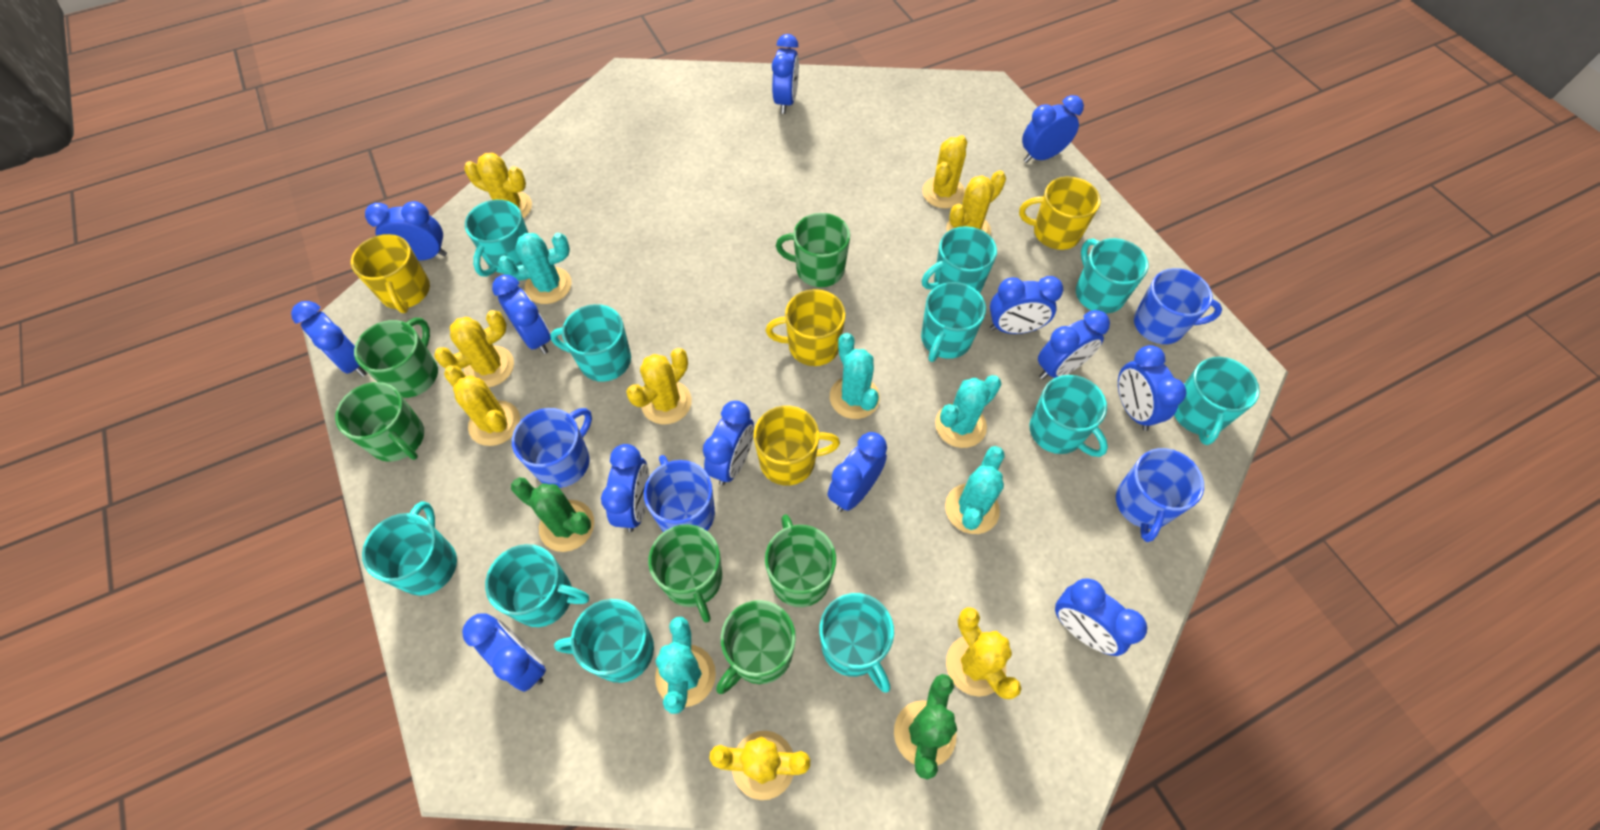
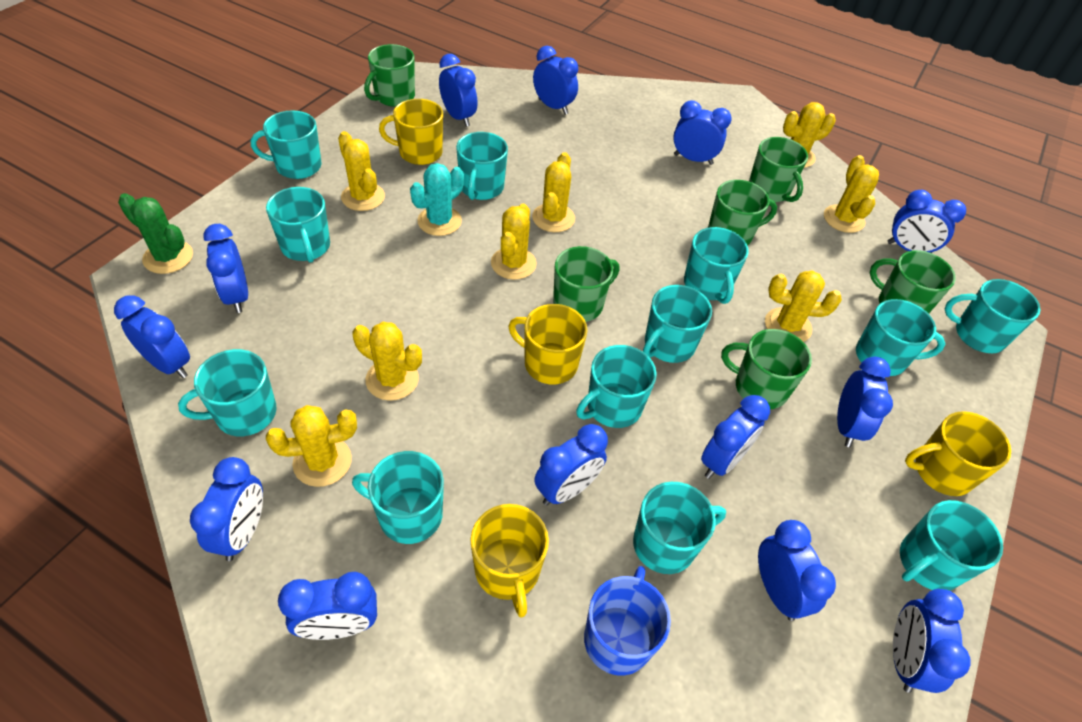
blue mug: [512,408,592,488] [644,455,715,532] [1116,448,1204,542] [1134,268,1222,344] = 4 -> [584,566,671,676] = 1
green cactus: [511,477,594,552] [894,674,957,780] = 2 -> [118,193,193,274] = 1
turquoise cactus: [498,233,572,304] [655,617,716,714] [830,333,880,419] [935,375,1001,448] [945,446,1005,534] = 5 -> [410,163,464,236] = 1
turquoise mug: [362,501,457,596] [465,200,528,277] [485,544,589,627] [550,304,631,382] [554,599,654,683] [820,593,894,693] [921,282,986,362] [922,226,997,293] [1030,375,1108,457] [1076,238,1149,314] [1174,357,1260,445] = 11 -> [178,349,277,436] [251,110,321,179] [266,187,330,263] [352,451,444,544] [456,132,508,200] [576,345,657,428] [633,482,726,574] [643,285,712,363] [684,227,749,304] [856,299,945,376] [900,500,1003,591] [945,279,1040,353] = 12

